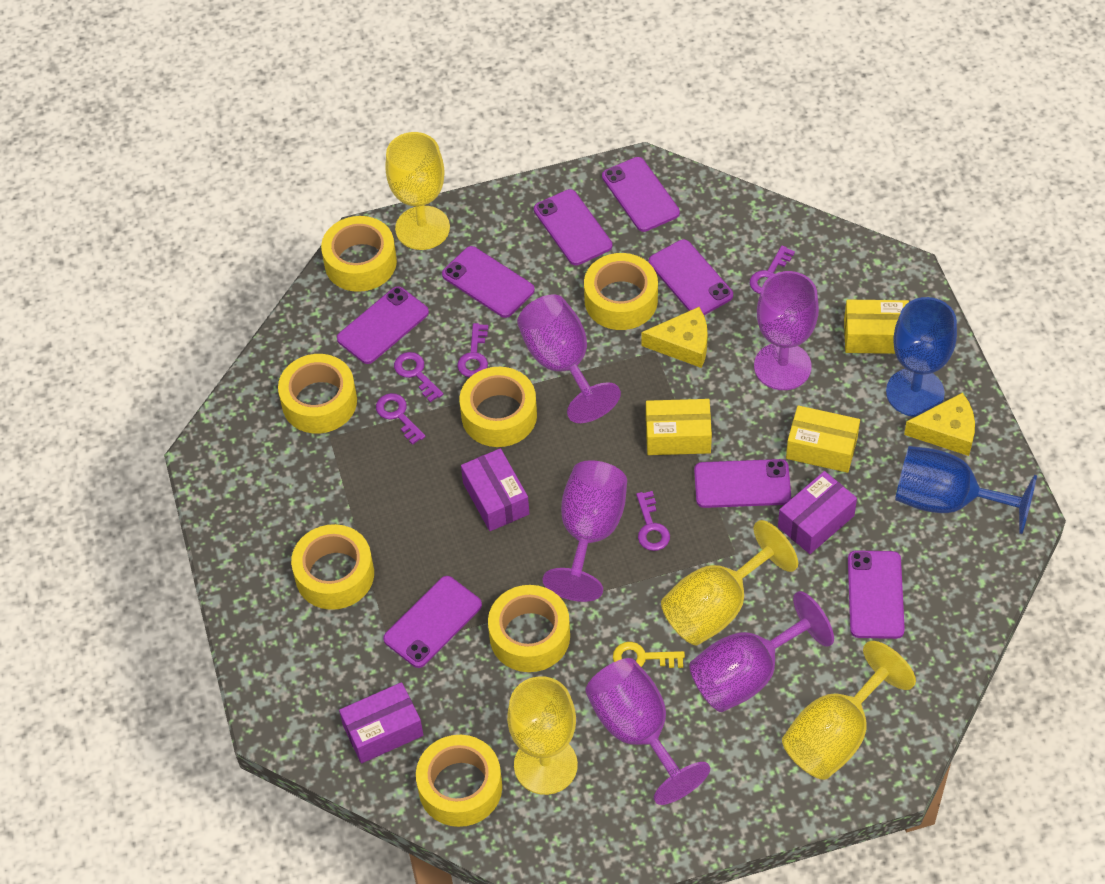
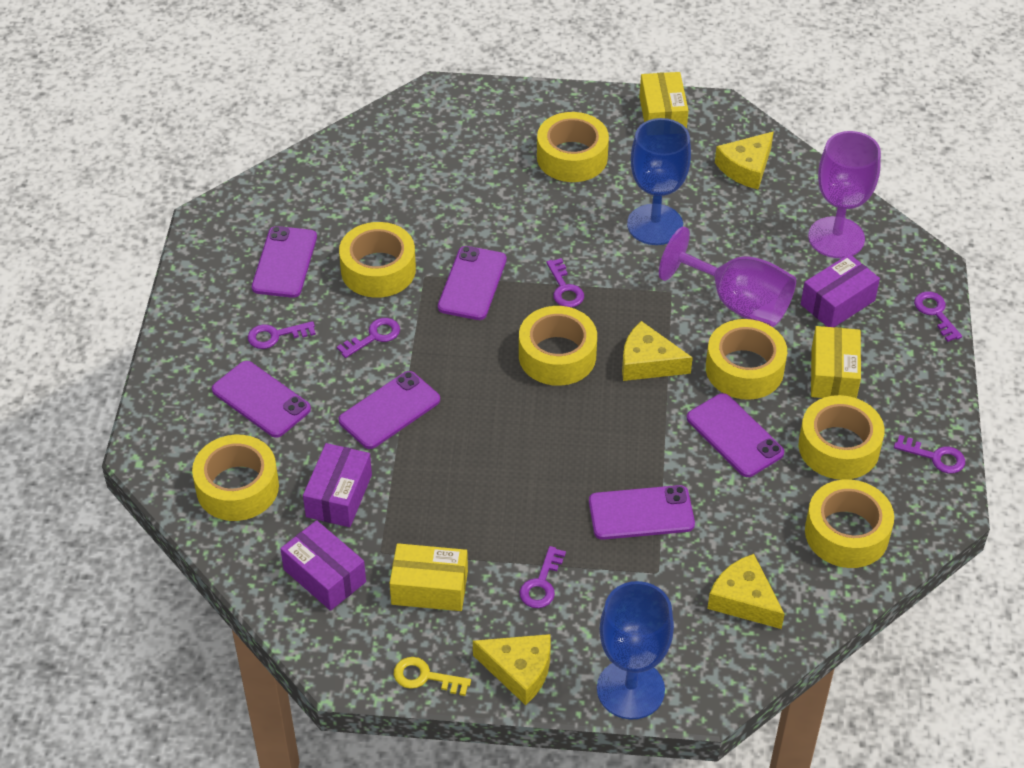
purple goblet: [517,294,621,423] [543,460,627,602] [585,658,710,805] [689,591,834,712] [754,271,819,390] = 5 -> [659,226,796,327] [808,131,881,258] = 2
purple key: [376,393,426,445] [394,352,443,402] [457,323,488,377] [636,491,670,551] [750,246,795,294] = 5 -> [248,321,316,349] [337,318,400,358] [520,546,566,608] [546,258,584,307] [894,435,965,473] [914,291,962,342] = 6
purple phone: [337,286,429,364] [383,576,482,668] [442,246,535,318] [534,189,612,265] [602,157,680,232] [649,239,733,315] [694,459,791,508] [848,550,905,639] = 8 -> [212,361,311,438] [252,226,317,298] [338,371,440,449] [438,246,507,320] [589,485,695,540] [687,393,784,477] = 6
yellow cheese: [642,307,708,368] [904,392,975,456] = 2 -> [473,634,551,705] [622,321,693,381] [707,554,785,629] [715,131,774,189] = 4
yellow goblet: [385,132,450,250] [507,676,578,795] [661,520,798,645] [782,641,916,780] = 4 -> none = 0

